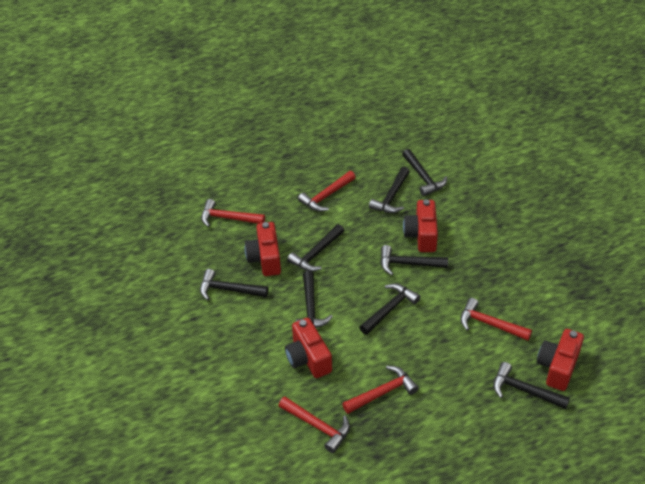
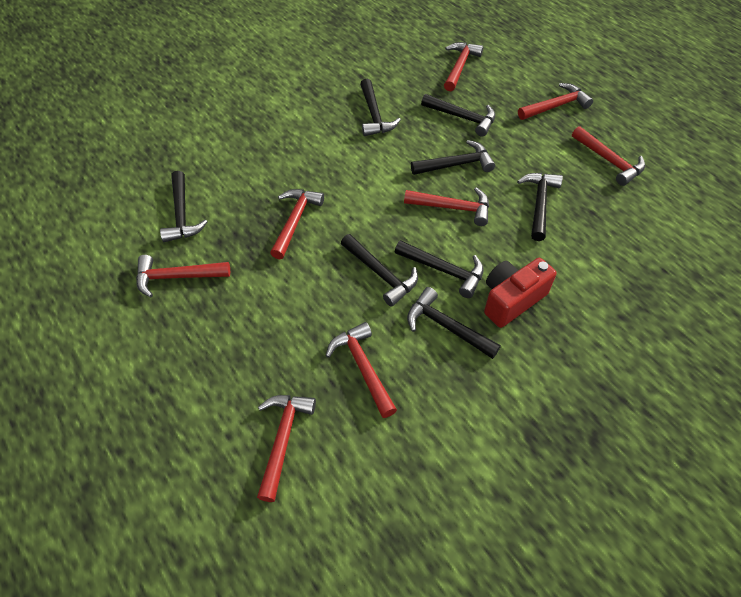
red camera: [245,222,281,276] [285,318,332,378] [403,199,438,252] [537,329,584,391] = 4 -> [484,258,557,328] = 1
red hammer: [201,199,265,227] [279,397,350,453] [298,171,356,212] [342,366,419,414] [460,298,532,341] = 5 -> [136,255,230,298] [257,395,316,502] [270,189,324,259] [326,322,397,418] [404,187,489,226] [444,42,483,91] [518,83,593,120] [572,126,645,186] = 8

